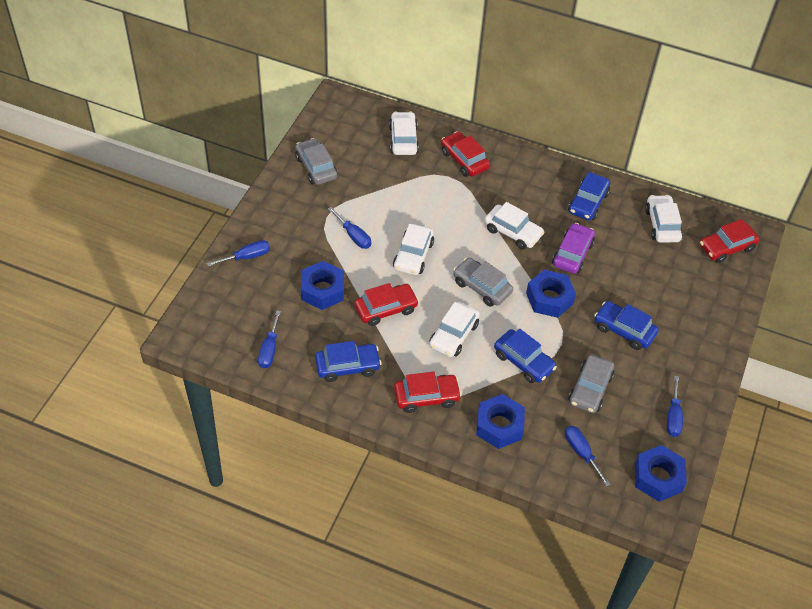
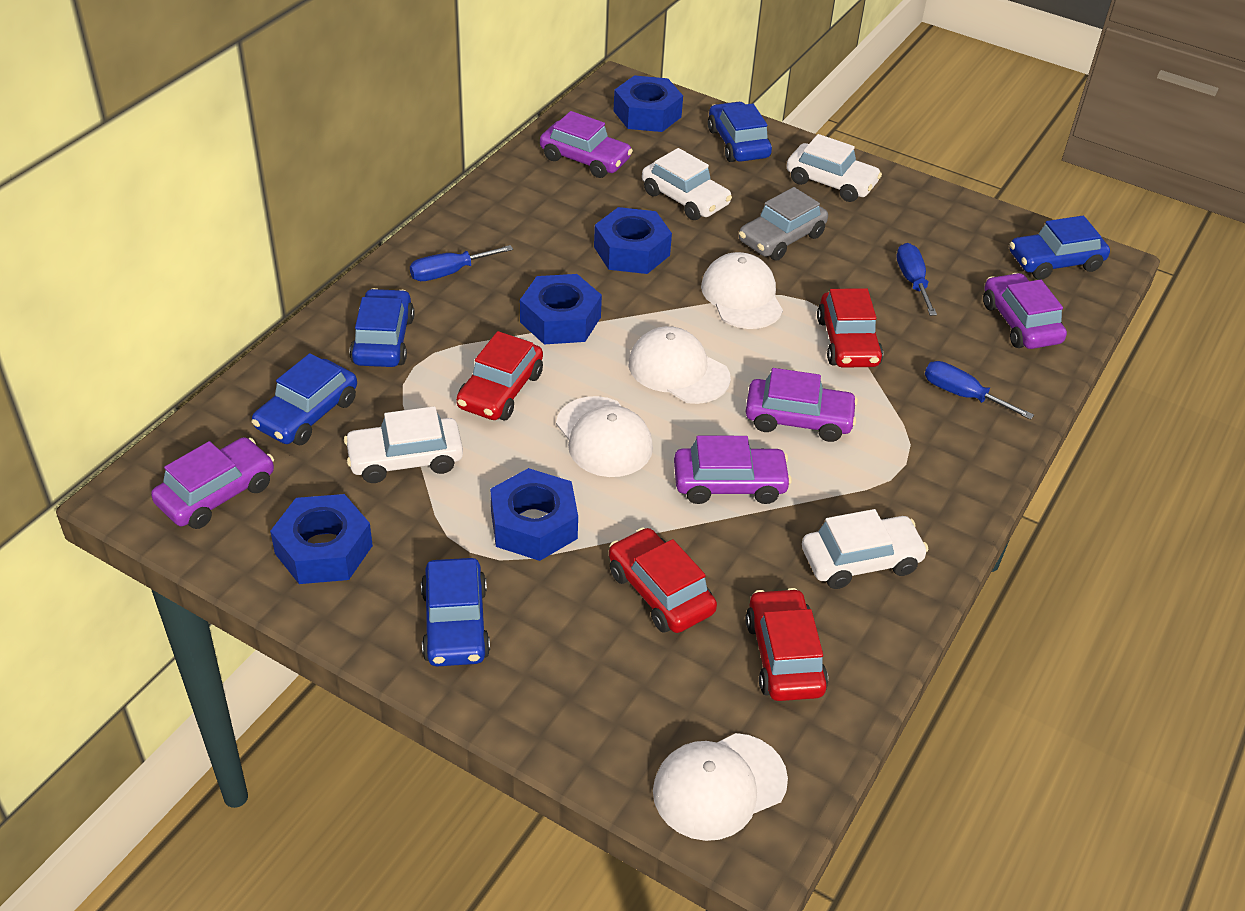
blue car: [315,341,382,382] [494,329,557,383] [568,172,610,220] [594,301,659,350] = 4 -> [252,353,357,445] [349,288,414,367] [421,558,490,667] [708,101,772,162] [1010,216,1110,280] = 5
blue nut: [301,261,344,310] [476,394,525,449] [526,270,576,318] [635,445,687,502] = 4 -> [270,494,373,584] [490,468,578,561] [520,274,602,345] [594,207,672,274] [613,75,683,132] = 5
blue screwdriver: [207,240,270,267] [258,310,281,368] [328,207,371,249] [565,426,611,487] [667,376,683,437] = 5 -> [410,245,513,281] [896,243,937,316] [925,361,1034,420] = 3
grey car: [295,138,338,185] [453,257,513,307] [568,354,614,413] = 3 -> [739,187,828,261] = 1
purple car: [552,223,595,274] = 1 -> [151,437,274,529] [540,111,633,178] [674,435,792,504] [745,368,858,442] [983,273,1067,349] = 5
white cap: none = 0 -> [556,396,653,477] [629,326,731,404] [653,733,788,841] [701,252,783,329] = 4
white car: [389,112,419,155] [393,224,434,275] [429,302,480,357] [485,202,545,250] [645,195,683,243] = 5 -> [344,406,463,483] [642,148,732,220] [786,134,882,202] [802,509,928,589] = 4

